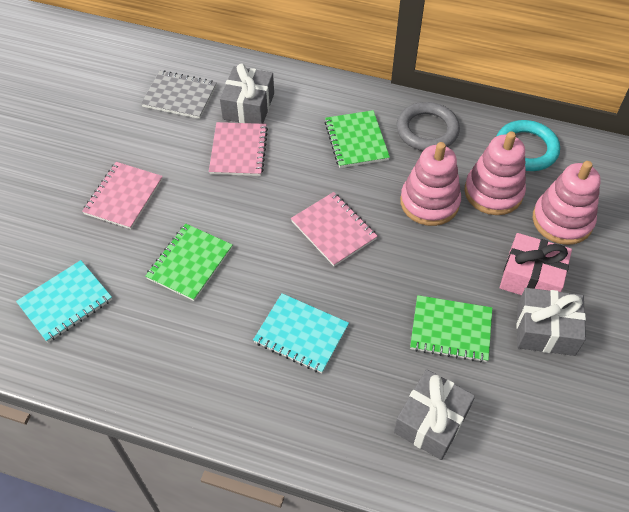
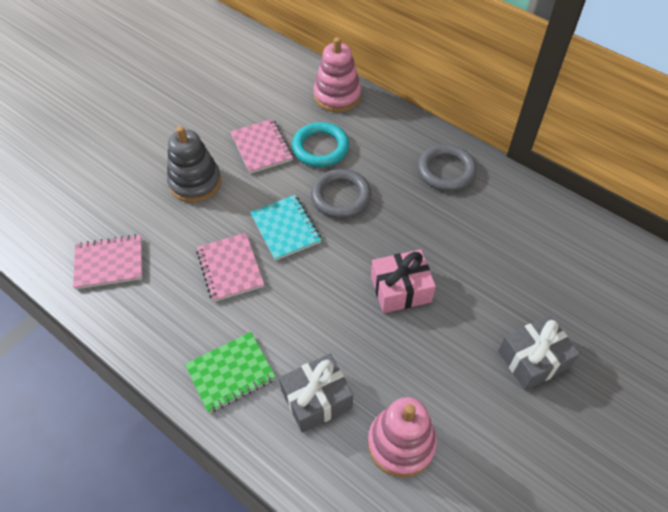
green notebook: [145,224,233,301] [325,110,390,168] [410,295,493,363] = 3 -> [185,332,276,413] = 1
grey gift: [220,63,274,124] [394,369,475,460] [516,288,586,356] = 3 -> [279,354,353,433] [498,315,580,390] = 2
grey notebook: [141,70,217,119] = 1 -> none = 0
grey ring: [397,102,460,151] = 1 -> [311,169,371,219] [418,144,477,191] = 2
grey stacking toy: none = 0 -> [167,126,221,203] = 1
pink stacking toy: [400,142,461,226] [464,131,526,215] [533,161,601,245] = 3 -> [313,37,361,112] [368,397,437,478] = 2
turquoise notebook: [16,260,112,342] [253,293,349,373] = 2 -> [250,195,321,261] = 1

